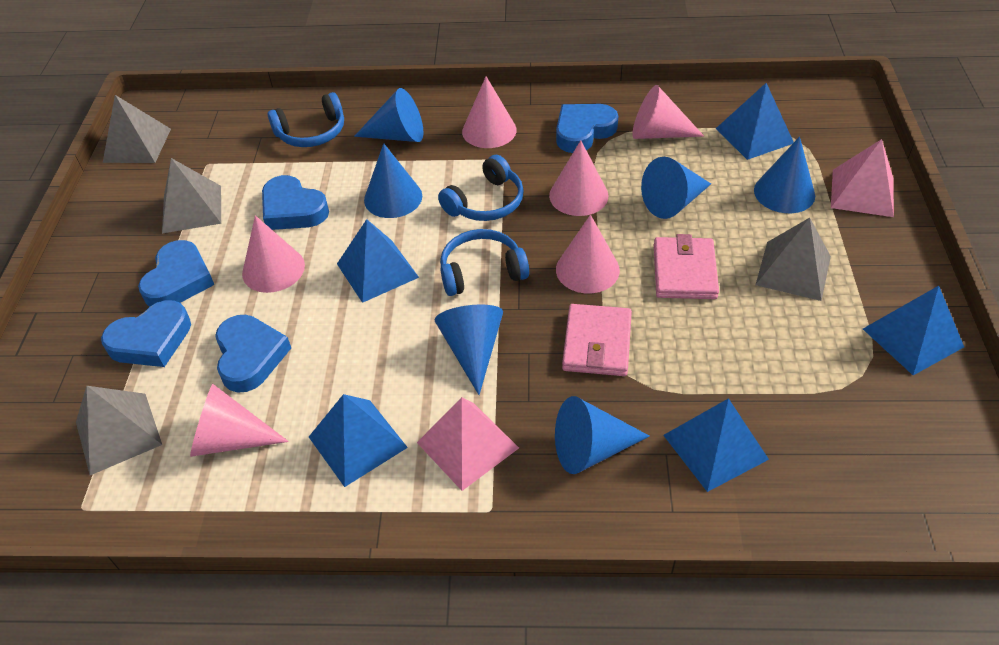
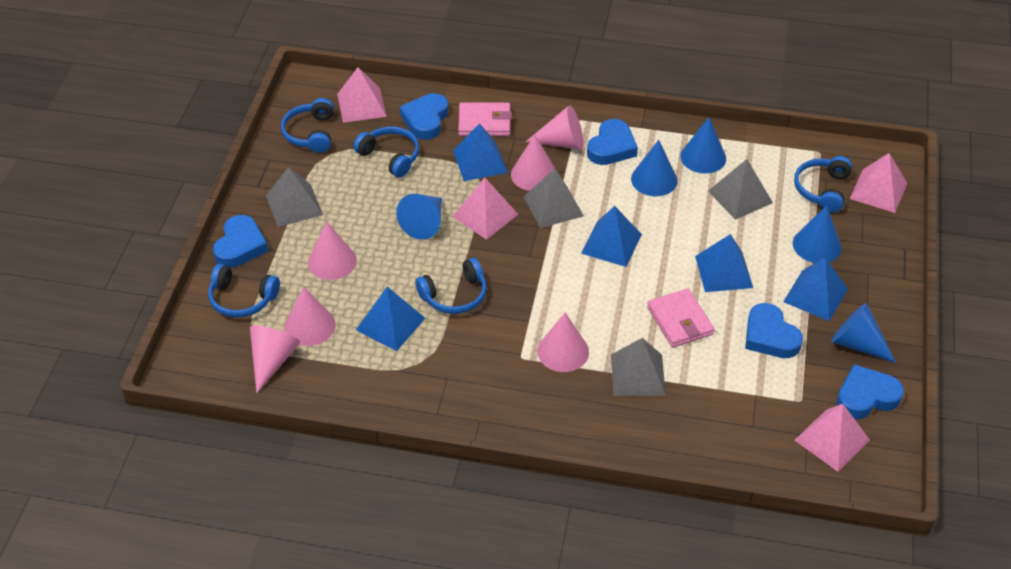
blue cone: [354,88,423,142] [364,143,422,218] [434,304,503,395] [555,396,650,474] [641,157,711,219] [754,137,815,213] = 6 -> [396,194,442,240] [631,140,678,196] [680,118,726,174] [793,205,842,263] [831,303,896,363] = 5
blue headphones: [268,92,344,147] [438,155,524,221] [440,229,529,296] = 3 -> [208,264,280,318] [281,98,334,153] [353,126,419,178] [415,258,487,314] [794,156,852,213] = 5
pink pyramid: [417,397,519,491] [831,139,894,217] = 2 -> [337,67,387,123] [452,178,518,240] [795,404,870,472] [850,153,907,213] = 4

